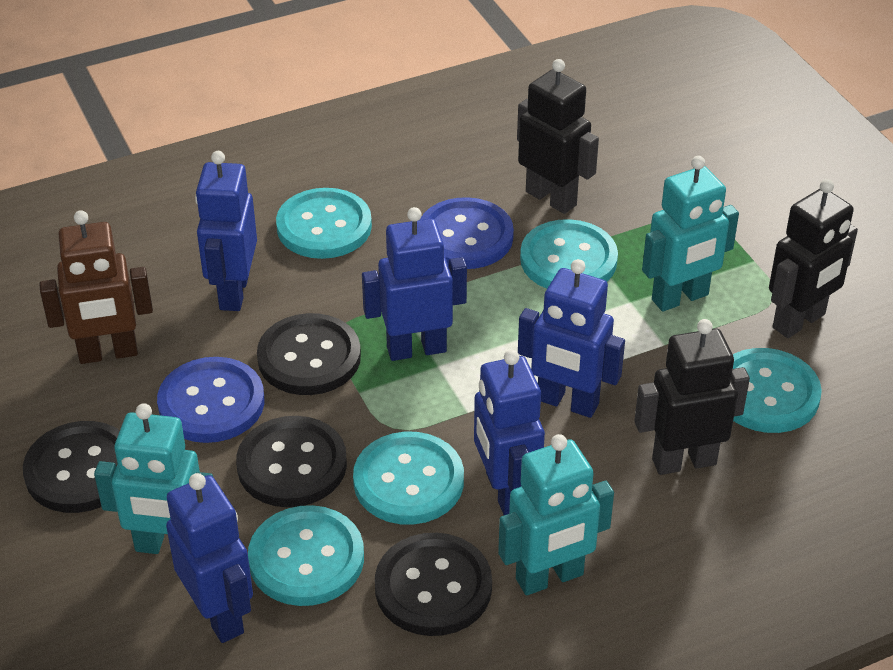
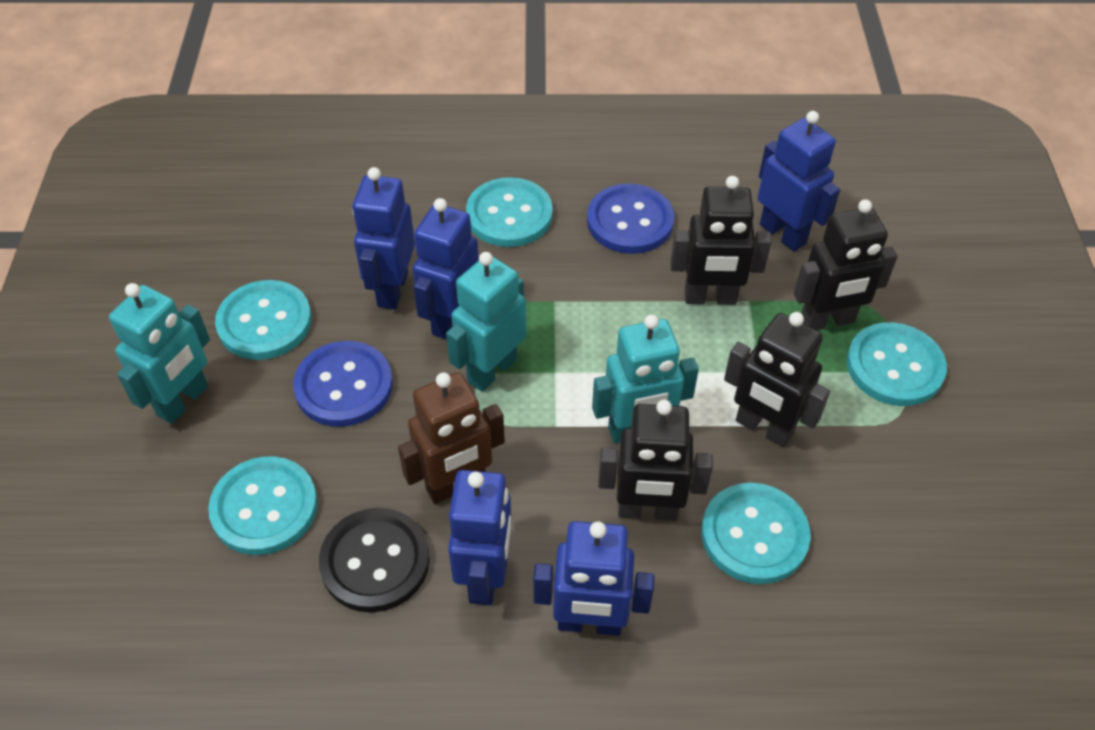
black button: [23,421,120,513] [236,416,347,507] [257,313,361,395] [375,533,492,636] = 4 -> [319,508,430,612] = 1
black robot: [517,59,599,214] [634,319,750,475] [769,179,858,338] = 3 -> [598,399,713,521] [670,176,772,305] [724,312,830,448] [794,199,898,330] = 4

